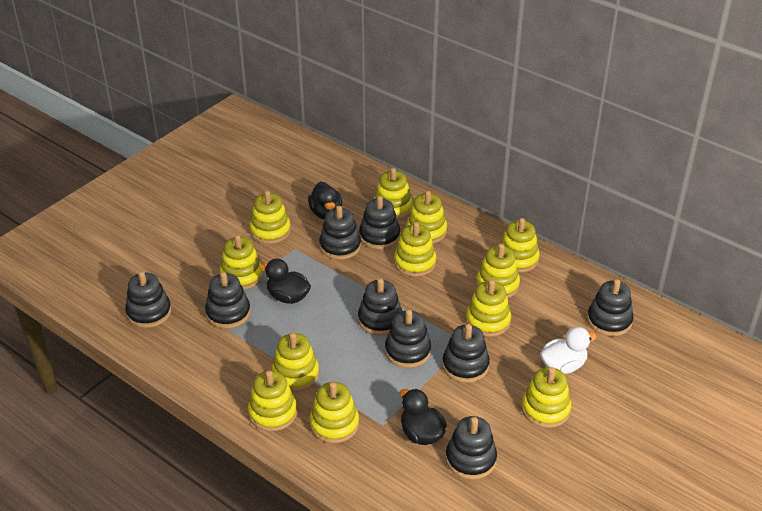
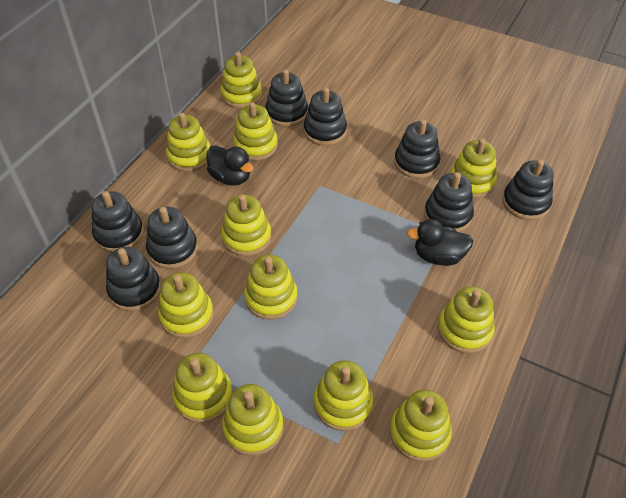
black duck: [260,259,311,304] [308,182,342,220] [400,389,447,445] = 3 -> [206,145,253,186] [407,219,473,266] = 2
black stacking toy: [125,271,171,328] [205,272,251,329] [319,206,361,260] [358,278,402,335] [359,196,400,249] [385,309,431,368] [442,324,490,383] [446,416,497,480] [587,279,634,336] = 9 -> [92,191,144,253] [106,247,161,311] [146,207,198,269] [266,69,308,127] [304,88,347,146] [394,119,440,179] [424,172,474,232] [502,159,554,220] = 8
white duck: [540,327,597,374] = 1 -> none = 0

